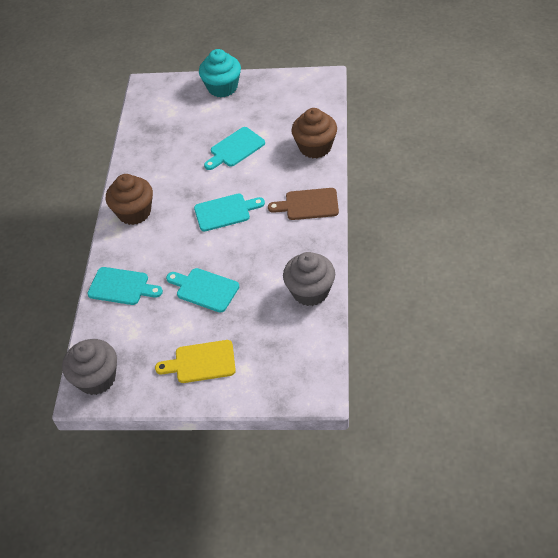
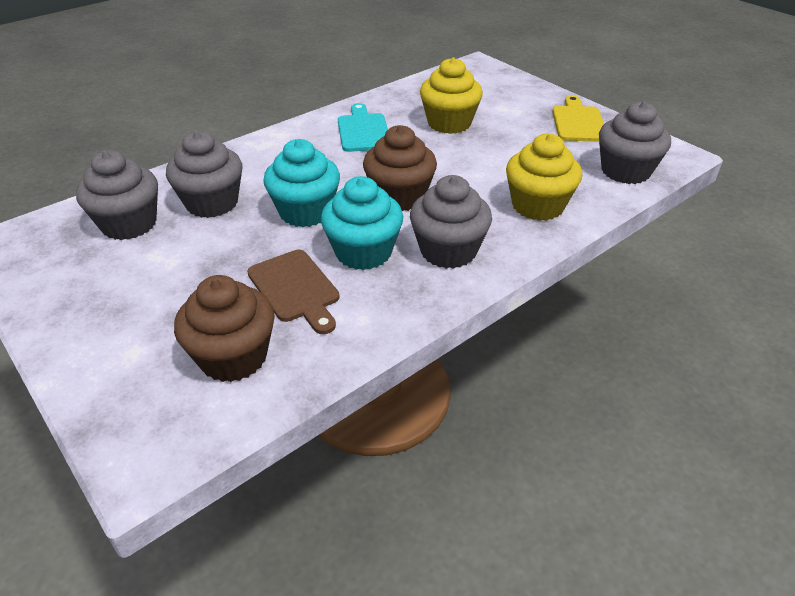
grey cupcake: [62,339,117,395] [283,252,335,306] = 2 -> [76,150,158,240] [166,131,242,218] [410,175,492,269] [599,101,671,184] = 4
turquoise cupcake: [199,49,241,97] = 1 -> [263,139,340,227] [321,176,403,270] = 2
turquoise cutting board: [87,267,163,305] [166,268,239,313] [194,194,265,232] [204,127,265,170] = 4 -> [338,103,388,152] = 1
yellow cupcake: none = 0 -> [420,57,483,134] [506,133,582,221] = 2

